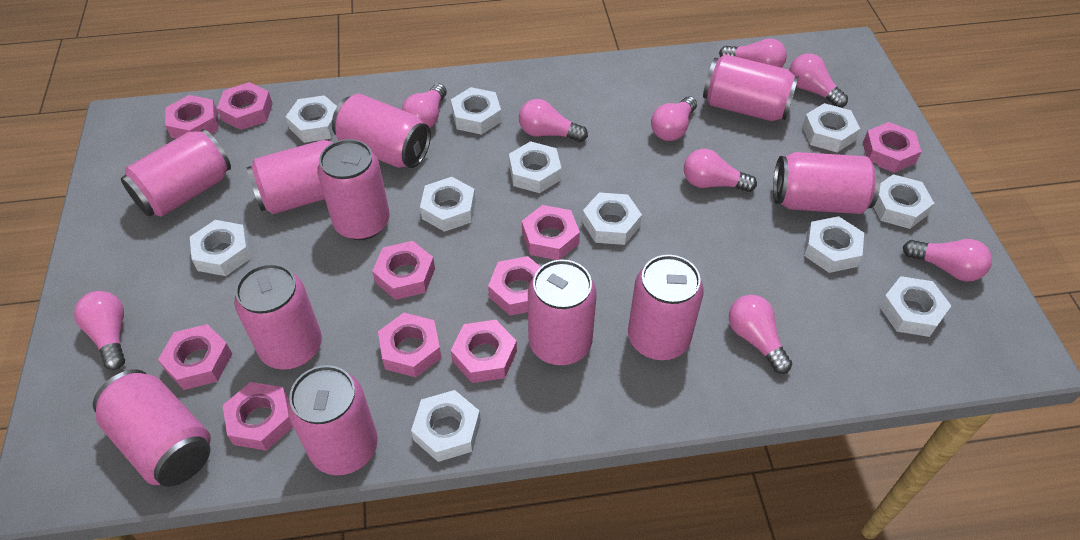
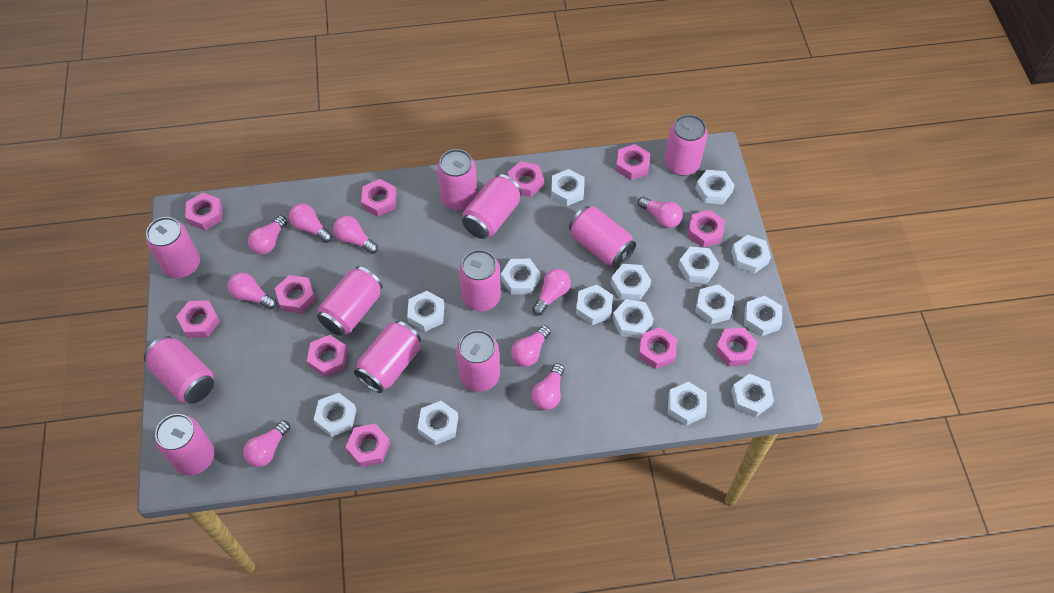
pink nut: [158,324,232,390] [165,95,219,139] [217,82,273,130] [223,382,293,451] [372,241,435,300] [378,313,442,377] [451,320,517,383] [488,256,541,316] [522,205,580,260] [863,122,922,173] = 10 -> [176,300,220,338] [185,193,222,230] [275,275,316,314] [307,335,348,377] [346,424,390,467] [361,179,397,217] [508,161,544,197] [616,144,650,180] [639,327,677,369] [688,210,725,248] [715,328,758,366] = 11
white nut: [190,220,251,276] [286,95,337,143] [411,390,481,462] [420,177,476,232] [451,87,502,135] [509,141,562,193] [582,192,642,245] [802,103,860,152] [804,216,864,273] [874,174,934,229] [879,276,951,337] = 11 -> [314,393,356,437] [407,291,444,332] [417,401,458,445] [501,259,540,295] [551,169,585,206] [576,284,613,325] [611,264,651,301] [612,299,654,339] [668,382,707,425] [678,246,719,283] [695,170,735,204] [695,284,734,324] [731,235,771,274] [731,374,774,417] [744,296,782,337] = 15

